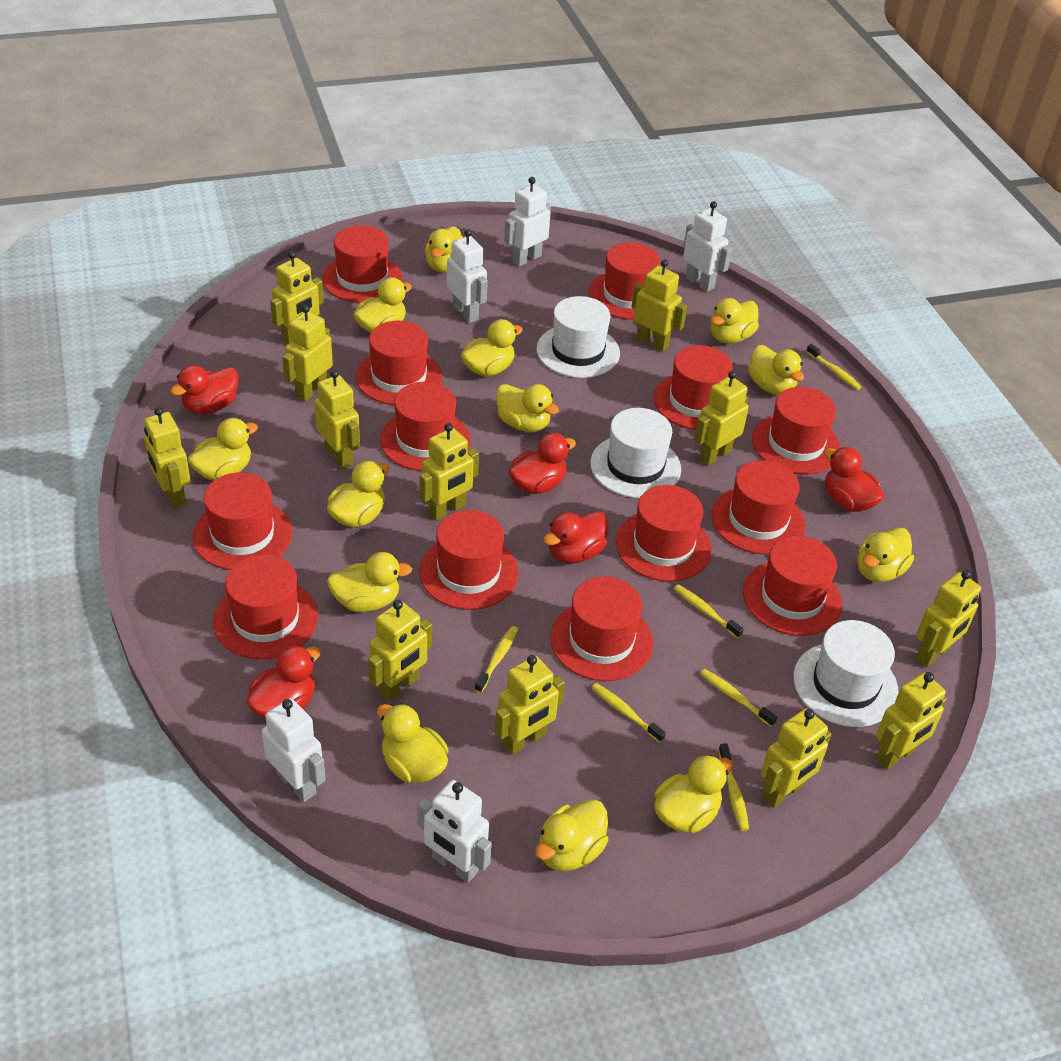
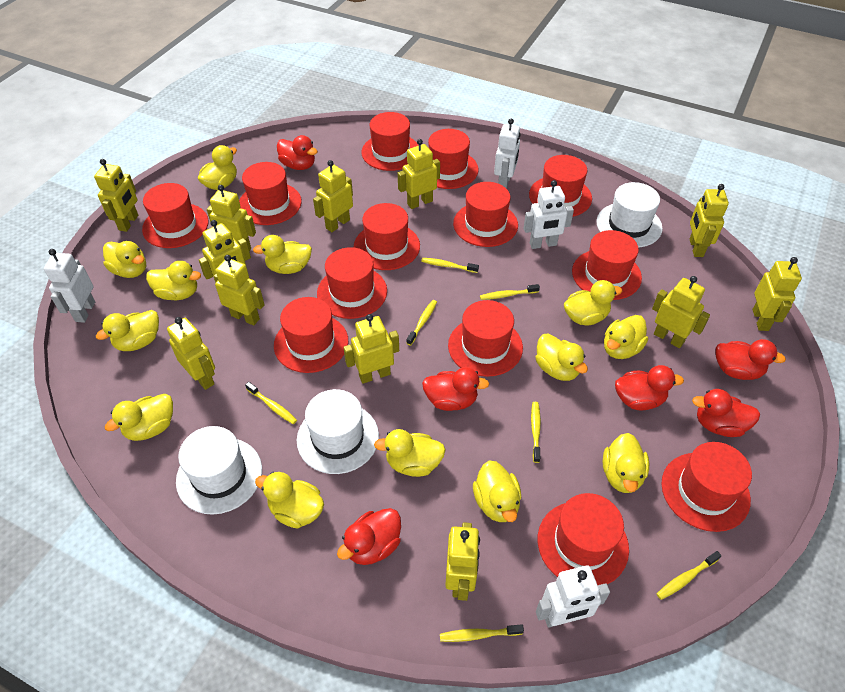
red duck: [170,365,239,414] [246,645,321,719] [508,433,576,494] [543,511,609,563] [824,447,884,512] = 5 -> [277,135,318,170] [337,508,401,565] [422,367,489,411] [615,365,684,410] [692,389,760,437] [715,339,786,380] = 6
white robot: [262,698,326,802] [418,780,492,883] [447,229,488,323] [504,177,551,267] [683,201,732,292] = 5 -> [44,249,95,323] [494,119,520,189] [523,180,574,249] [536,565,610,628] = 4
yellow toothbrush: [474,626,518,693] [592,683,666,743] [674,584,744,639] [700,669,777,727] [718,743,749,831] [806,344,861,390] = 6 -> [245,382,297,424] [407,300,437,345] [421,258,479,273] [440,624,524,642] [480,284,540,300] [531,402,541,463] [657,551,722,600] = 7

